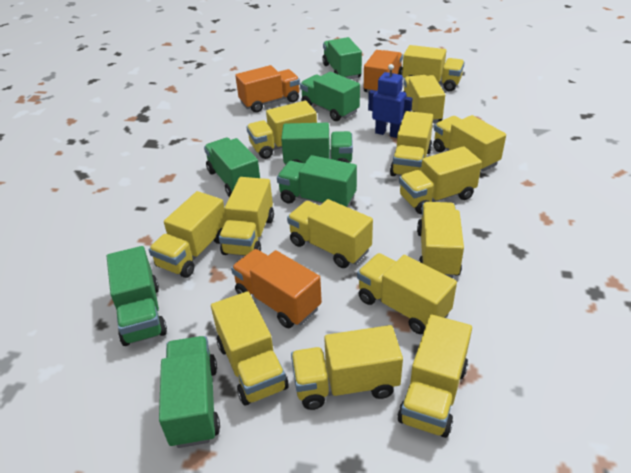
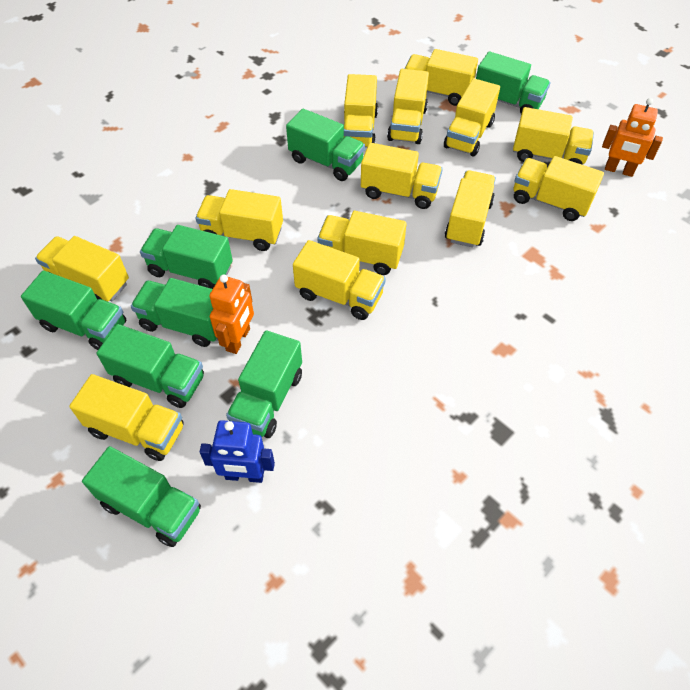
green truck: [107,246,167,346] [159,336,220,448] [204,138,260,197] [277,155,357,207] [281,123,353,165] [300,72,360,121] [322,37,362,79] = 7 -> [21,271,126,350] [82,446,201,547] [97,324,204,408] [131,278,218,347] [140,225,233,289] [226,330,302,438] [286,109,365,181] [476,52,550,114] = 8
orange robot: none = 0 -> [209,274,254,354] [602,98,663,177] = 2
orange truck: [231,249,322,328] [235,65,300,113] [363,50,403,93] = 3 -> none = 0
yellow truck: [149,191,227,278] [211,291,288,405] [219,177,274,256] [246,101,317,159] [287,199,373,268] [291,325,403,410] [357,253,457,334] [390,111,433,176] [398,315,472,438] [399,146,482,214] [402,45,465,91] [403,75,445,123] [417,202,464,278] [433,115,506,172] = 14 -> [35,236,129,301] [69,374,184,461] [195,189,283,251] [293,240,386,320] [317,211,407,275] [344,74,378,148] [361,143,443,209] [387,69,429,144] [405,49,478,106] [444,78,500,156] [445,170,496,248] [513,107,594,164] [514,156,604,221] = 13

